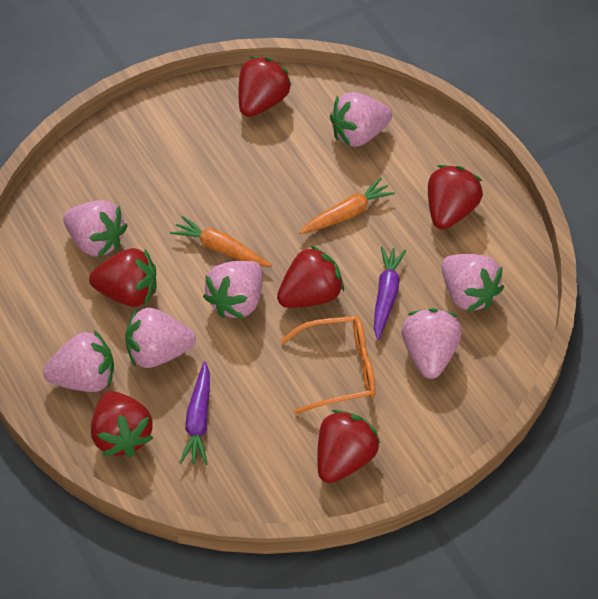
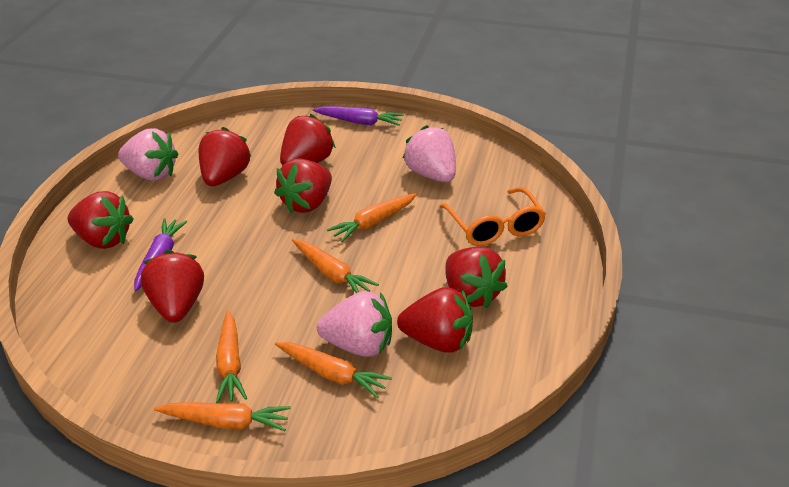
orange carrot: [170,216,272,267] [299,178,395,235] = 2 -> [154,402,291,431] [216,310,247,403] [275,342,392,398] [292,239,379,293] [327,193,417,242] = 5
pink strawberry: [43,330,114,392] [63,200,128,258] [125,308,196,368] [203,261,263,319] [330,92,392,147] [402,308,462,379] [442,254,504,312] = 7 -> [118,128,178,181] [317,291,392,357] [402,125,456,182] = 3
red strawberry: [89,248,156,307] [91,391,153,457] [238,56,292,117] [277,246,344,308] [317,410,380,483] [428,165,483,230] = 6 -> [68,191,133,249] [141,250,204,323] [199,127,252,186] [274,158,332,213] [280,114,336,165] [397,287,473,353] [445,246,508,308] = 7

